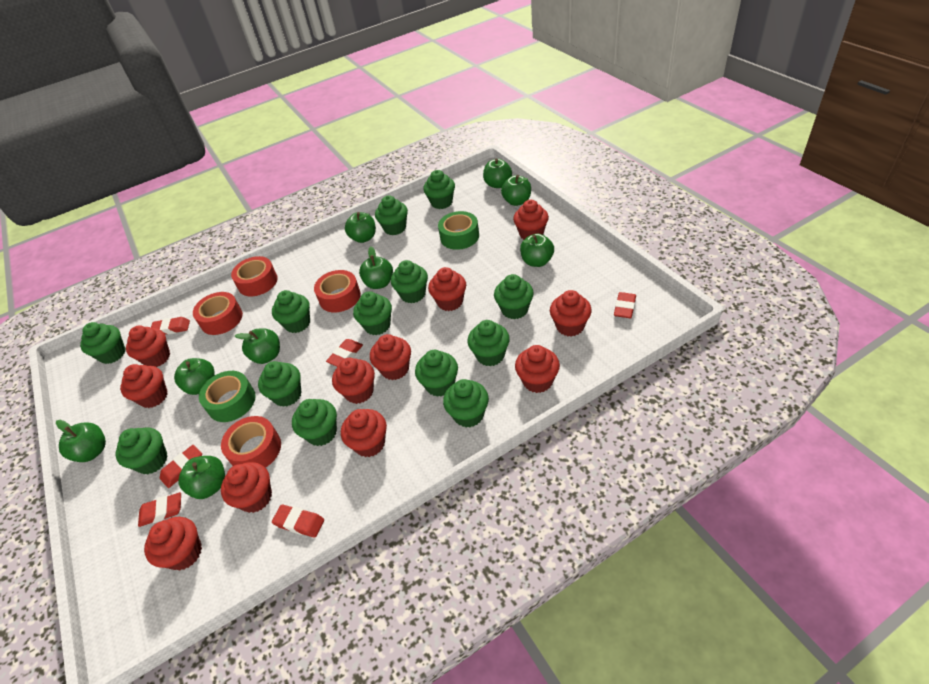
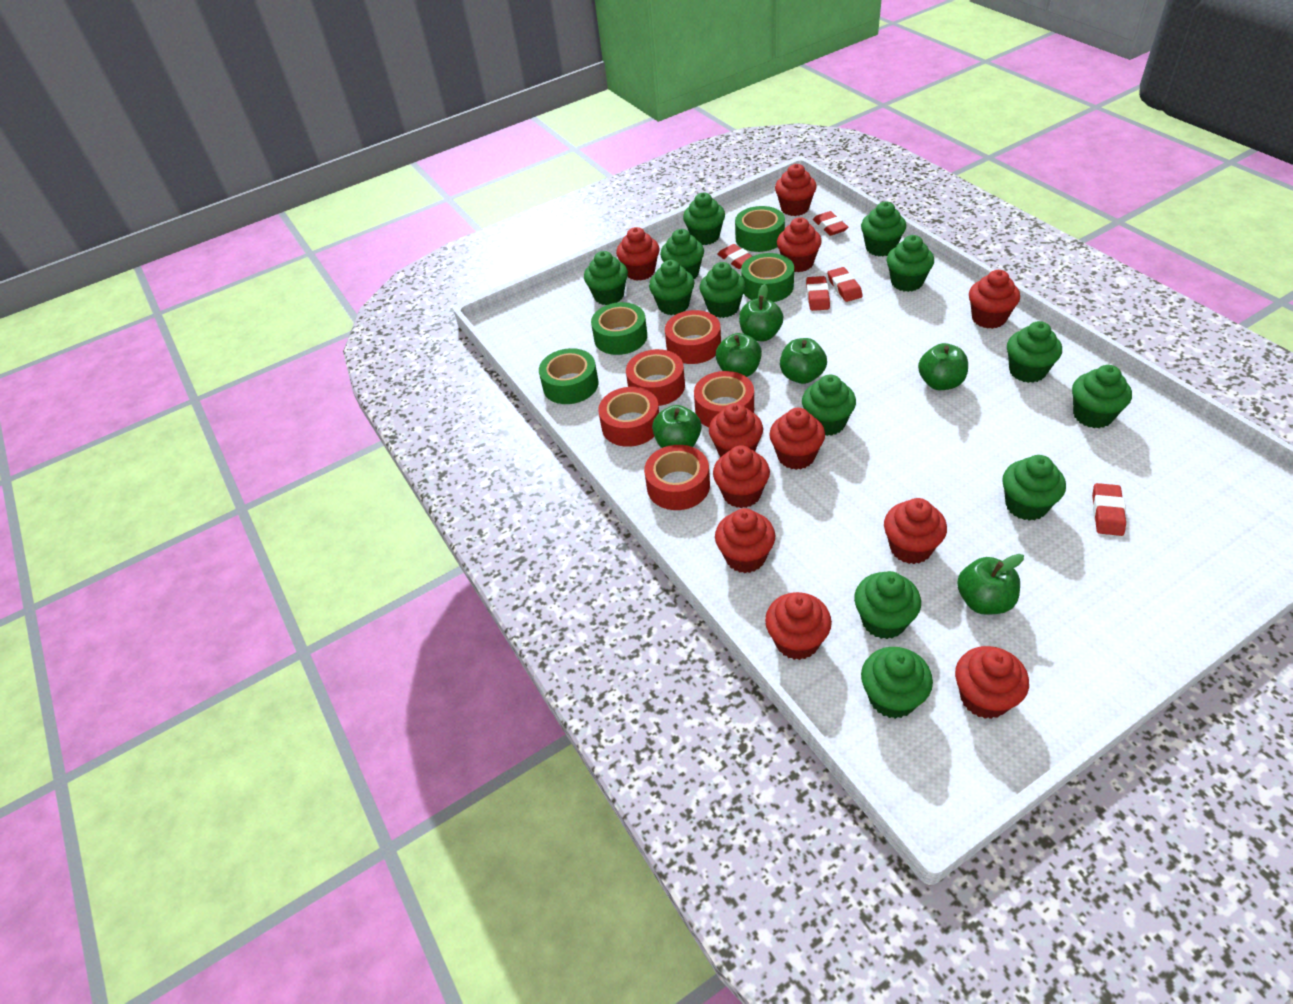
green apple: [56,420,106,462] [174,358,215,395] [178,456,225,499] [235,328,280,364] [345,212,376,243] [359,247,393,289] [483,159,512,188] [501,175,531,206] [520,234,554,267] = 9 -> [652,405,702,448] [716,333,762,377] [739,284,783,341] [780,338,827,384] [918,343,968,390] [957,554,1024,615] = 6
green tape: [199,371,256,422] [438,211,479,250] = 2 -> [539,348,598,404] [591,302,647,355] [735,206,785,252] [741,253,794,302] = 4
red eraser: [138,492,181,527] [151,317,190,334] [160,445,202,488] [272,505,324,538] [326,339,363,367] [614,292,636,318] = 6 -> [717,244,752,269] [806,276,830,311] [813,211,848,236] [828,267,863,302] [1092,483,1126,536] = 5
red tape: [193,292,243,335] [221,416,281,468] [231,256,278,296] [314,270,361,313] = 4 -> [598,387,659,447] [626,349,685,406] [644,445,710,510] [665,310,721,364] [694,371,754,427] = 5

